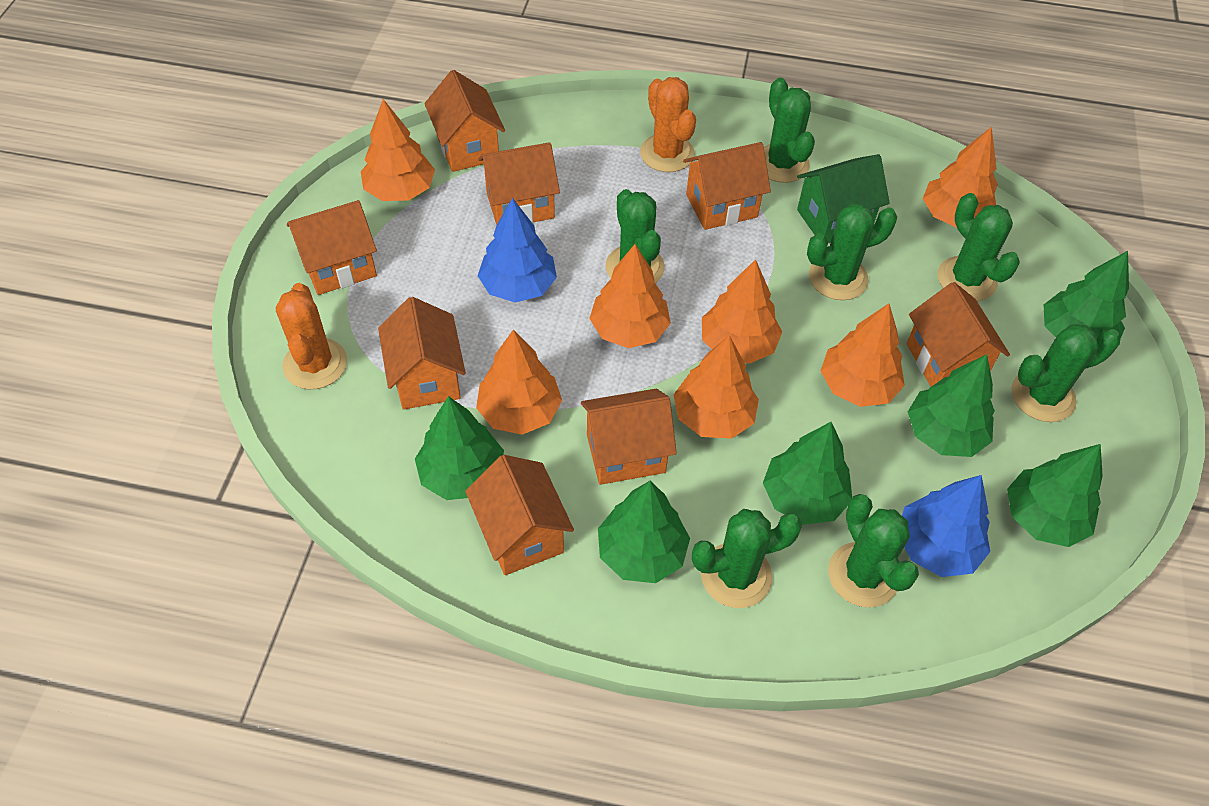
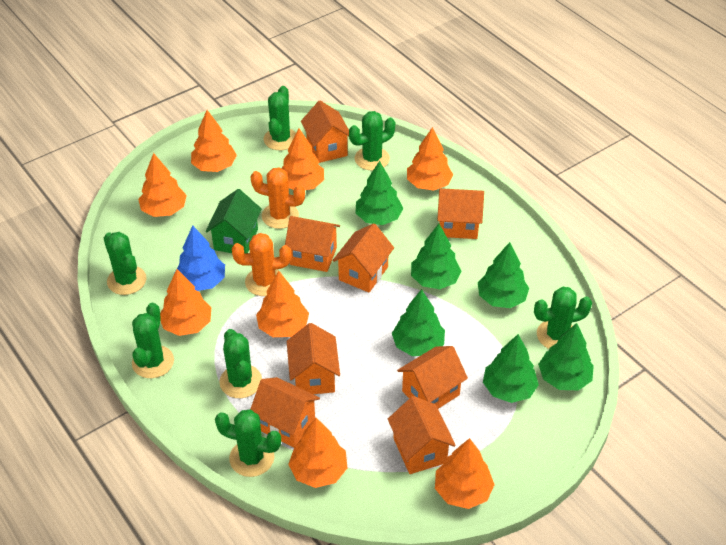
blue tree: [478,198,557,303] [902,475,990,577] = 2 -> [174,225,225,291] = 1
orange tree: [361,99,435,201] [476,330,562,435] [589,244,671,348] [674,335,759,439] [702,259,782,364] [821,304,905,407] [923,127,998,228] = 7 -> [138,153,187,217] [160,269,211,336] [191,110,237,172] [256,271,309,337] [282,129,324,190] [288,418,348,488] [407,127,453,191] [435,438,495,509] = 8

